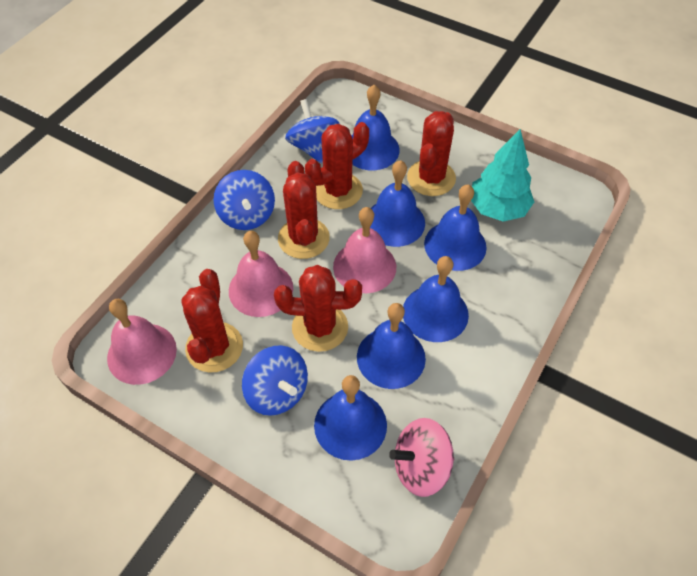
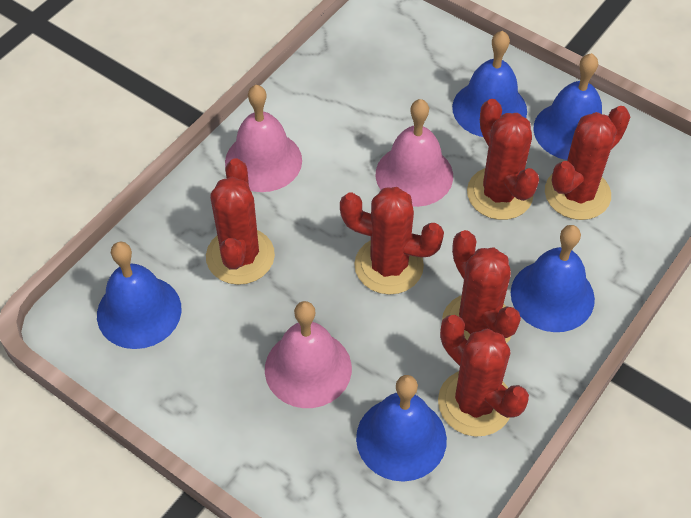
blue bell: [314,375,387,461] [351,85,400,170] [357,303,426,389] [370,160,425,247] [403,256,469,342] [424,185,487,271] = 6 -> [97,242,181,349] [356,375,447,482] [452,31,527,137] [511,225,595,332] [533,53,602,160] = 5
blue spinning top: [213,170,275,230] [242,345,308,416] [285,99,339,163] = 3 -> none = 0
pink spinning top: [389,418,454,497] = 1 -> none = 0
red cactus: [181,269,243,373] [274,265,362,352] [278,161,330,259] [305,122,369,209] [407,111,456,196] = 5 -> [206,158,275,285] [340,187,444,295] [438,315,529,437] [442,230,521,343] [467,99,539,220] [545,106,630,220] = 6
turquoise tree: [471,129,534,222] = 1 -> none = 0

